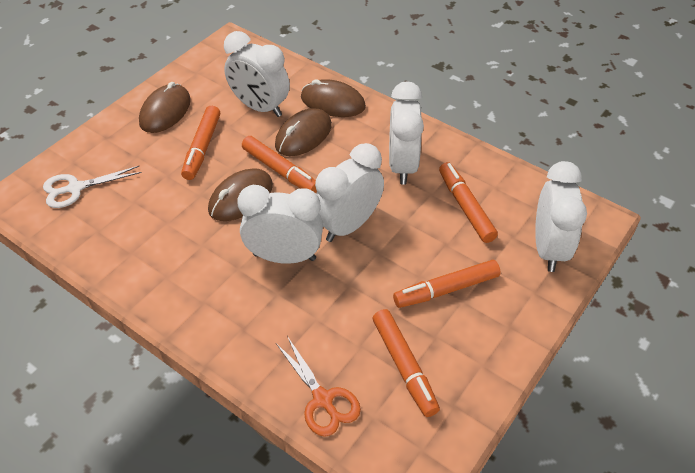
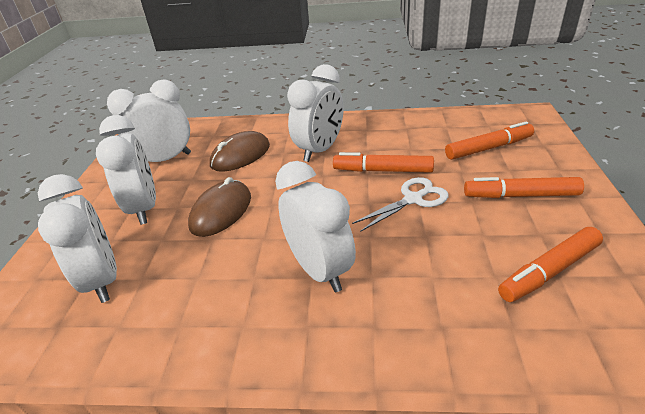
brown mouse: [139,82,191,133] [208,168,273,221] [275,108,332,156] [301,79,366,117] = 4 -> [188,177,251,237] [210,131,270,172] = 2
orange marker: [181,106,220,180] [242,136,317,193] [373,309,440,417] [393,260,500,308] [439,162,498,243] = 5 -> [333,152,434,173] [445,121,534,160] [464,177,584,198] [498,227,603,302] = 4
orange scissors: [276,336,361,437] = 1 -> none = 0

